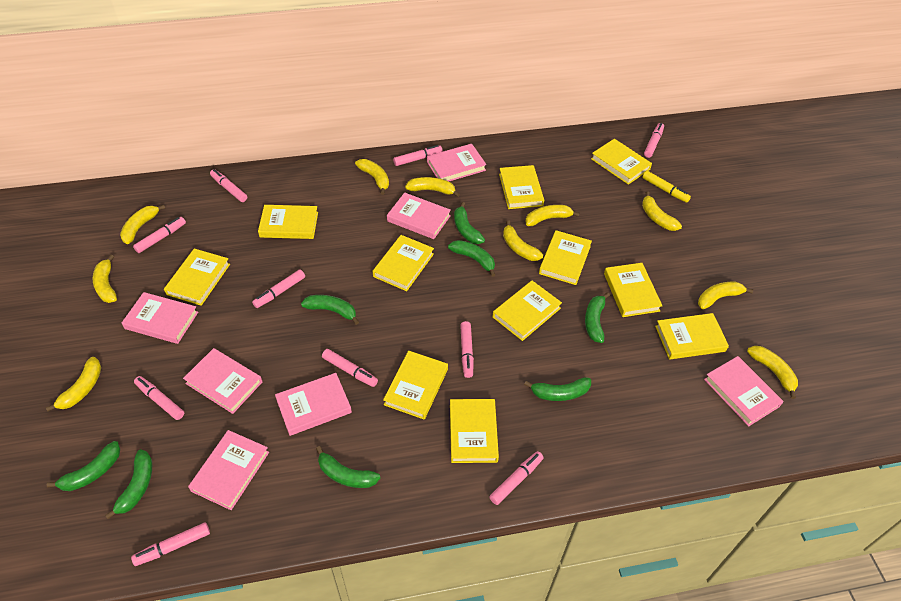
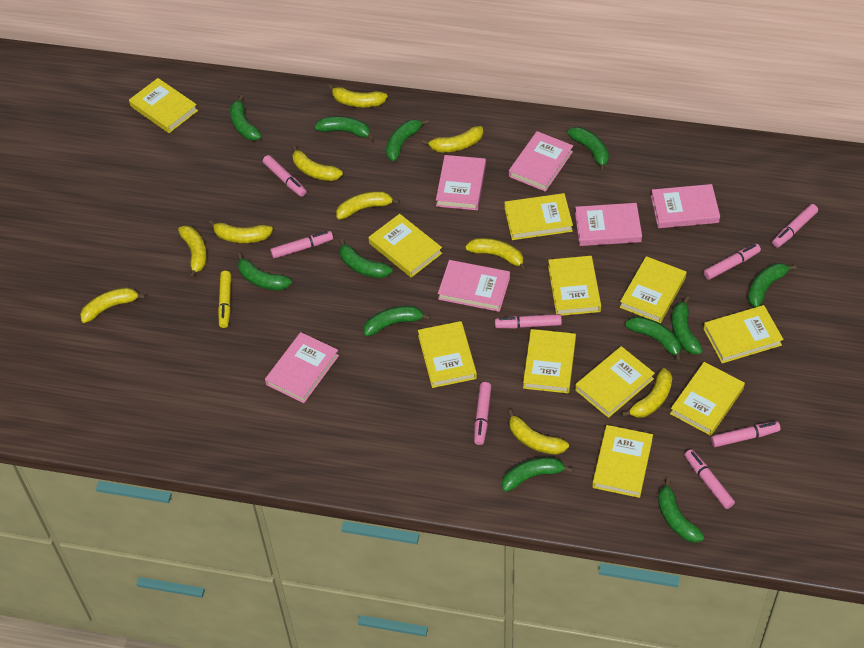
green banana: [47,441,120,491] [105,449,152,519] [301,295,359,325] [316,446,380,488] [448,240,495,277] [454,202,485,244] [524,378,591,401] [585,292,610,343] = 8 -> [230,95,262,141] [237,253,292,290] [314,116,375,141] [339,239,393,278] [364,306,431,336] [386,119,429,161] [502,457,573,492] [567,127,609,172] [625,316,682,362] [658,478,704,543] [672,296,703,354] [748,263,797,307] = 12
pink book: [122,292,198,344] [183,348,262,414] [188,430,269,510] [275,373,352,436] [387,192,451,239] [427,144,486,181] [704,356,784,426] = 7 -> [265,332,339,403] [436,155,486,210] [438,260,510,312] [509,131,573,192] [575,203,642,246] [651,184,720,228] = 6
pink marker: [131,522,210,566] [133,217,186,253] [134,376,184,420] [210,169,247,202] [252,269,305,308] [322,349,378,387] [393,145,443,166] [460,321,474,378] [489,451,544,505] [644,123,664,158] = 10 -> [263,155,306,197] [270,231,333,259] [474,382,491,445] [495,314,562,329] [684,449,735,509] [703,244,761,280] [711,421,781,447] [772,204,818,248] = 8

